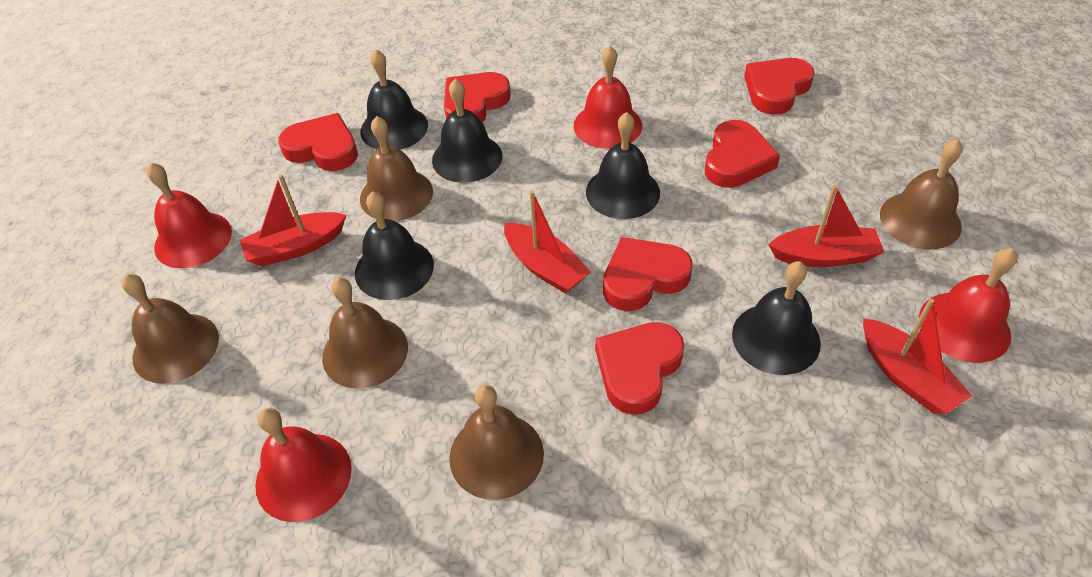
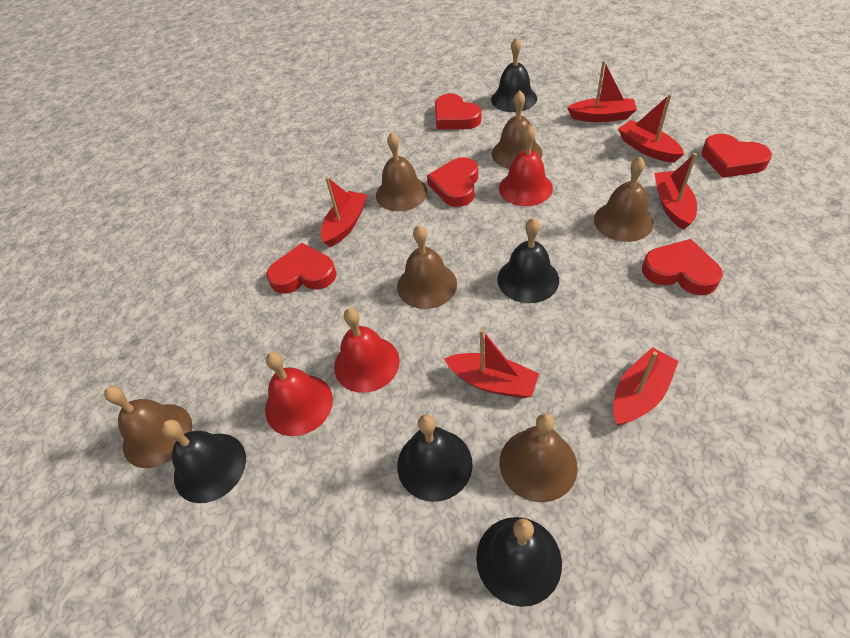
brown bell: [121,274,219,384] [322,277,408,389] [360,116,433,221] [449,385,544,500] [880,139,963,249] = 5 -> [104,386,192,468] [376,132,428,211] [397,225,457,309] [492,91,542,169] [500,413,578,502] [594,157,654,242] = 6
red bell: [147,162,232,269] [255,408,352,522] [574,46,642,149] [919,248,1017,363] = 4 -> [265,352,333,436] [334,308,400,393] [499,125,553,206] = 3
red boat: [240,174,346,266] [504,190,591,293] [768,185,884,267] [863,299,972,414] = 4 -> [321,177,367,247] [444,329,539,398] [567,61,637,122] [613,347,679,426] [618,94,684,163] [654,153,697,230] = 6
red heart: [278,113,358,171] [444,72,511,122] [595,322,684,415] [603,237,692,311] [705,120,780,188] [744,58,815,115] = 6 -> [266,243,337,294] [427,157,478,207] [435,94,482,130] [642,239,723,295] [702,134,772,178] = 5

